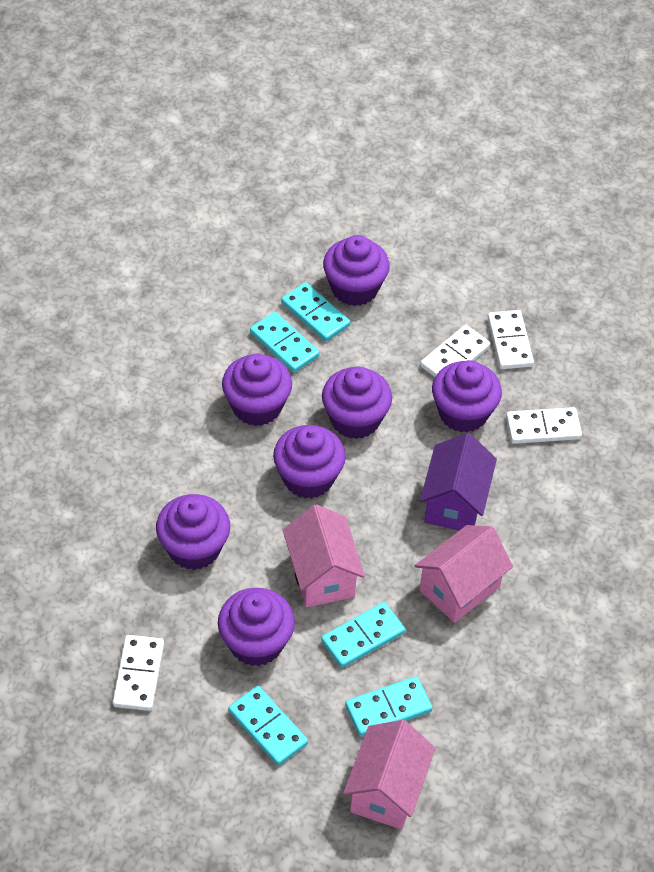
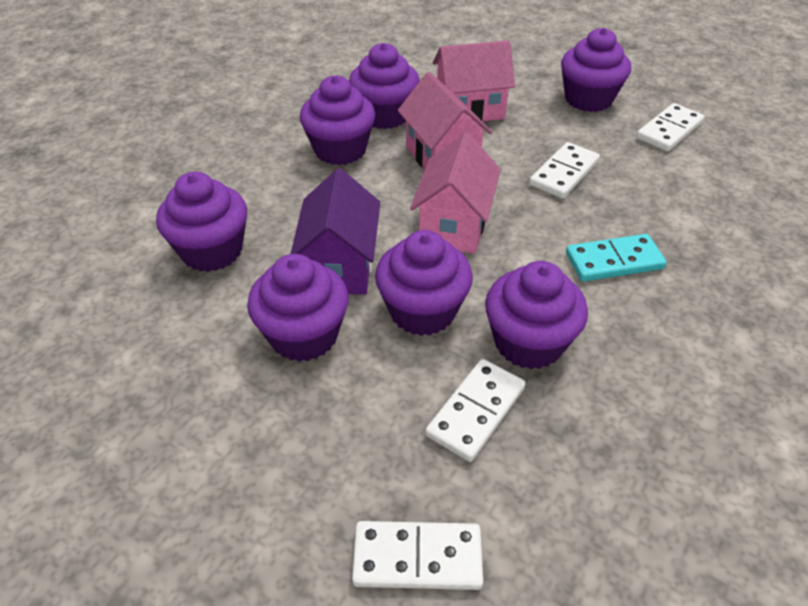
turquoise domino: [228,686,308,766] [250,312,319,373] [281,282,350,341] [321,602,405,668] [345,676,433,737] = 5 -> [566,234,667,282] = 1

